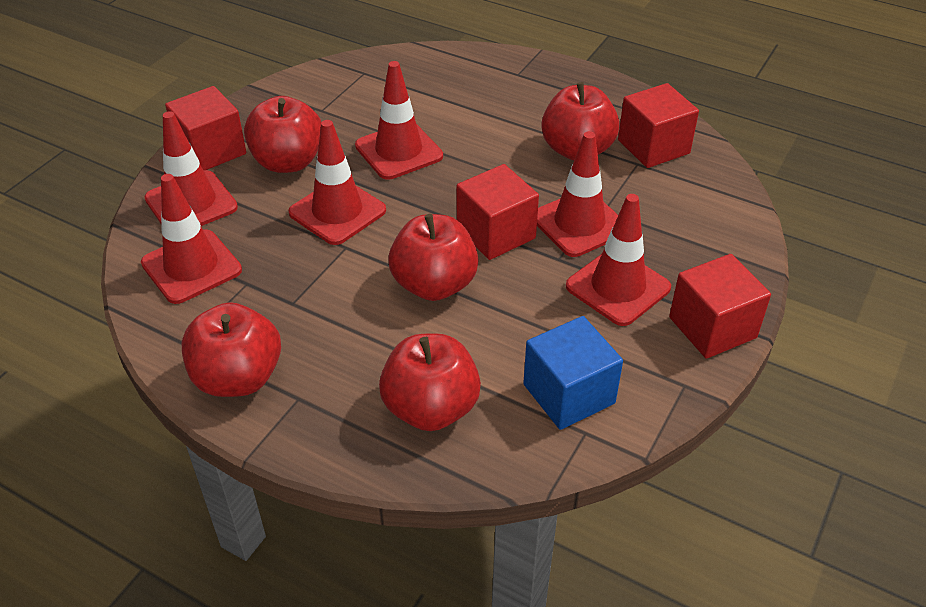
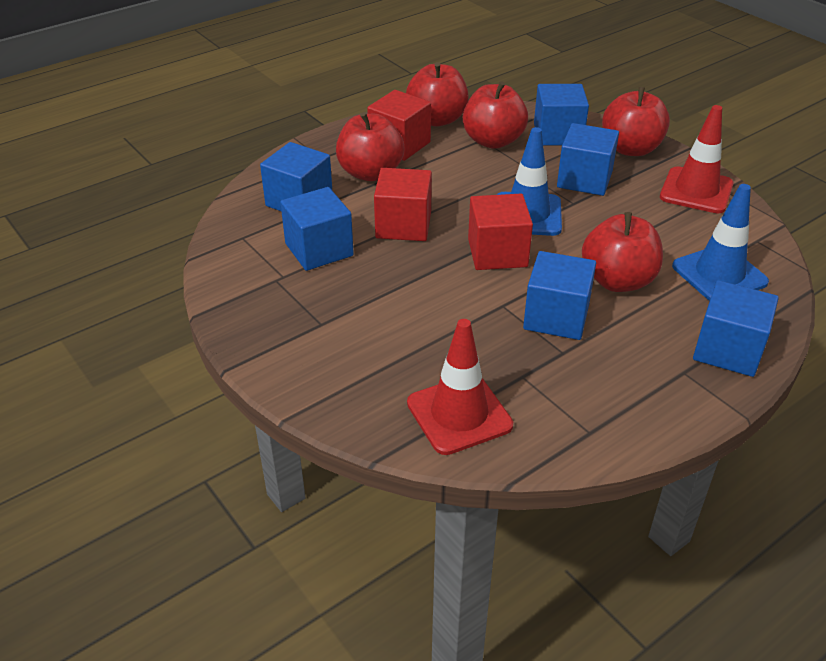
blue cube: [523,316,623,430] = 1 -> [260,142,332,211] [280,187,354,271] [523,251,596,340] [534,84,589,145] [557,123,619,196] [693,280,779,377] = 6
blue traffic cone: none = 0 -> [496,127,562,236] [672,184,769,301] = 2
red cube: [165,86,246,170] [456,164,539,260] [618,83,699,168] [669,254,771,359] = 4 -> [367,90,431,161] [374,168,432,241] [468,194,533,270] = 3
red traffic cone: [141,174,242,304] [144,111,238,226] [288,120,386,245] [355,61,443,180] [537,131,618,257] [566,194,671,326] = 6 -> [407,319,513,455] [660,105,733,214] = 2

